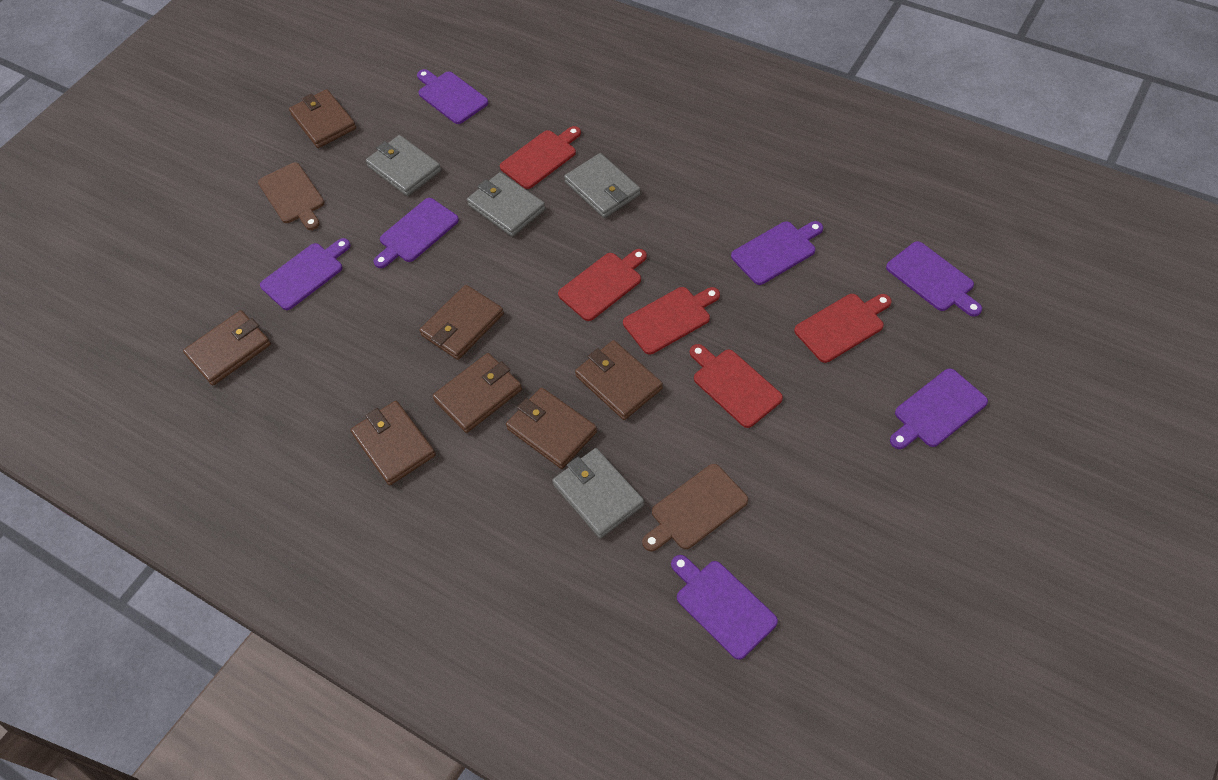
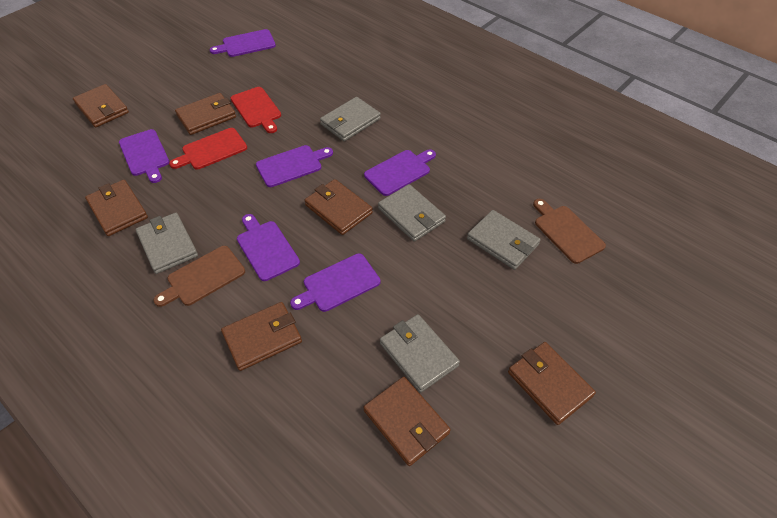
grey wallet: [366,135,441,196] [467,172,545,237] [552,448,644,538] [564,153,641,218] = 4 -> [136,213,198,274] [320,97,381,141] [378,184,446,242] [380,314,460,393] [467,210,541,270] = 5
purple cutting board: [260,238,351,310] [374,198,459,268] [417,69,488,124] [671,555,778,660] [731,221,823,285] [886,241,982,317] [890,368,988,449] = 7 -> [119,129,169,183] [210,29,276,57] [237,214,300,281] [256,145,333,187] [290,253,380,312] [364,149,436,196] = 6
red cutting board: [500,126,581,189] [558,249,647,321] [623,287,720,354] [690,344,783,428] [794,294,892,363] = 5 -> [169,128,247,170] [231,87,281,133] = 2

